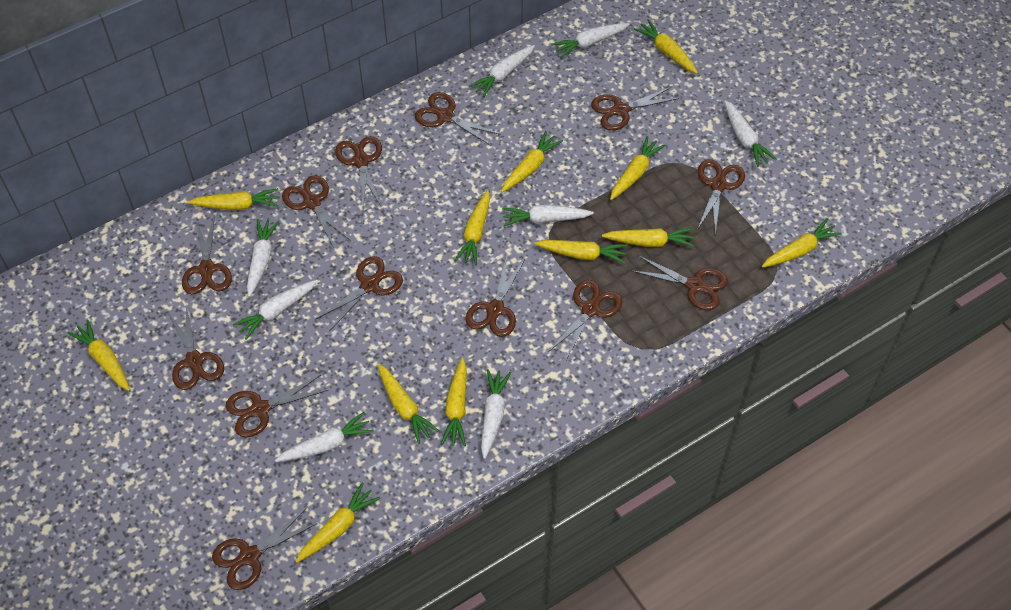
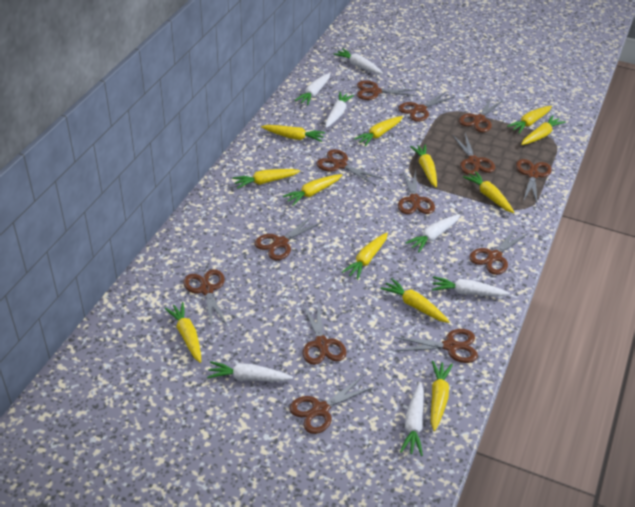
white carrot: [233,280,317,340] [247,219,279,297] [275,412,374,462] [469,45,535,97] [481,369,511,459] [502,205,594,226] [551,23,630,58] [724,100,777,167] = 8 -> [207,361,293,381] [294,73,330,105] [325,92,354,128] [334,48,383,74] [400,382,424,456] [406,214,460,252] [432,276,510,296] = 7

